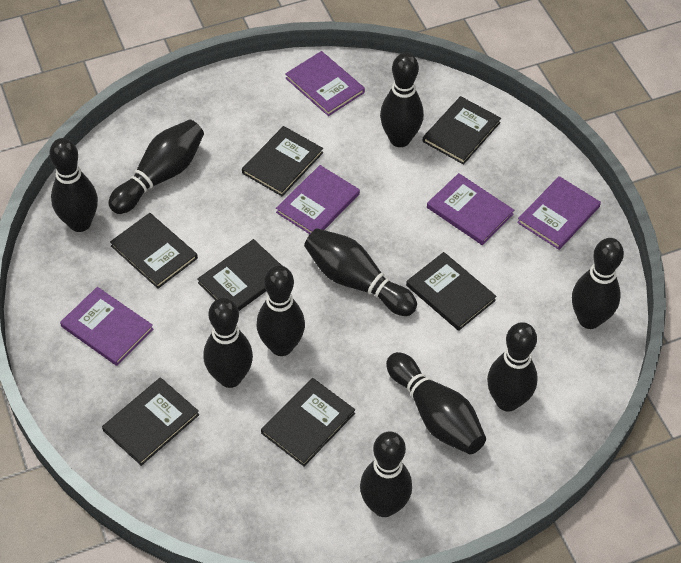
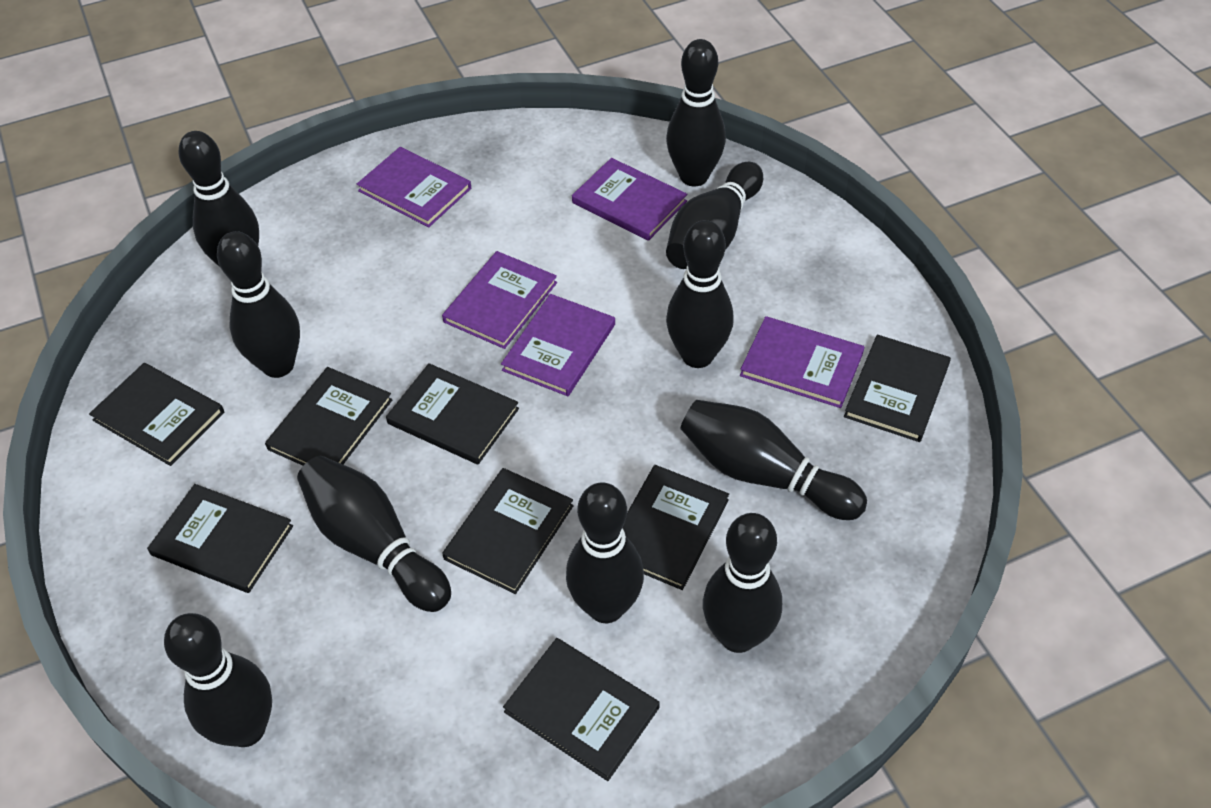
black book: [102,377,199,466] [110,213,198,289] [197,239,282,311] [242,126,323,196] [261,378,355,466] [406,252,497,331] [423,96,501,165] = 7 -> [89,363,224,466] [147,484,293,593] [265,367,392,466] [386,363,519,464] [442,468,574,594] [503,638,660,781] [622,465,729,590] [844,334,951,442] = 8

